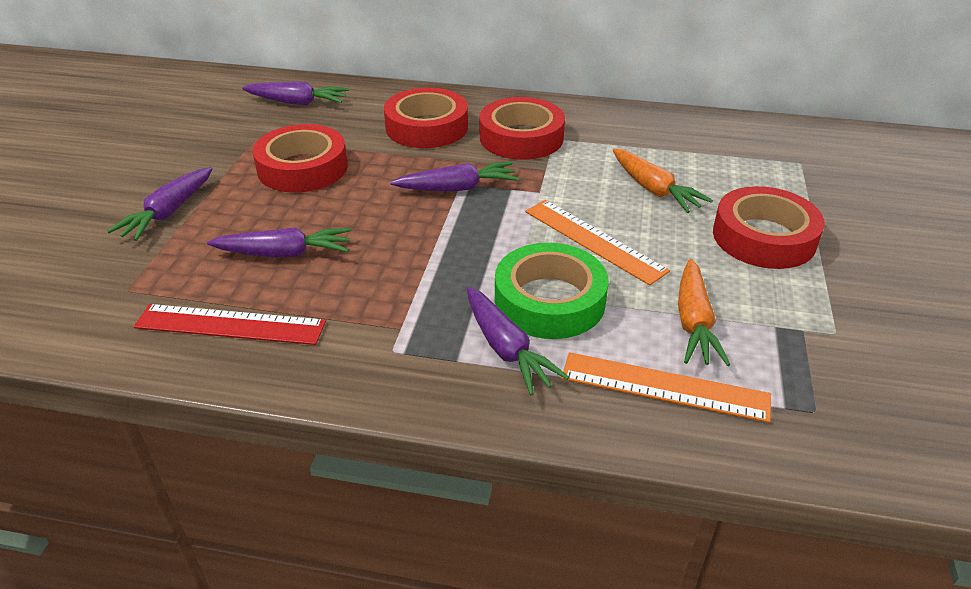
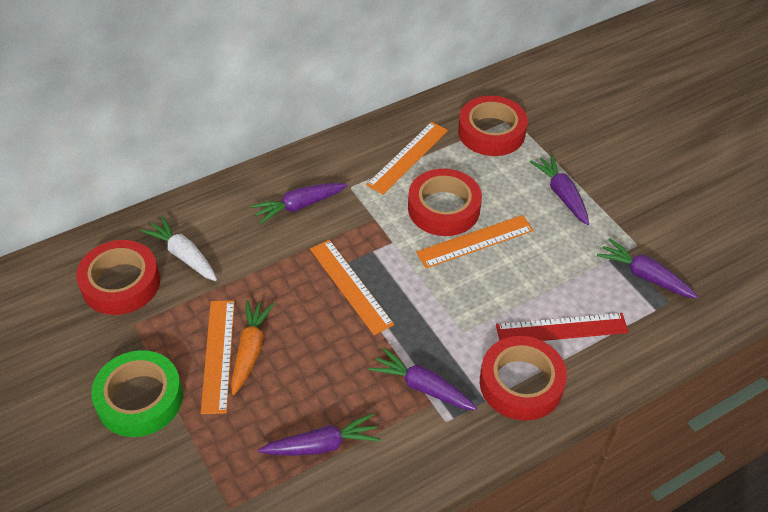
orange carrot: [613,149,713,213] [678,259,730,366] = 2 -> [231,300,274,395] = 1
orange ruler: [525,200,670,286] [561,352,771,423] = 2 -> [201,300,235,414] [310,240,394,335] [366,122,448,194] [416,215,534,268] = 4
white carrot: none = 0 -> [141,216,217,281] = 1

